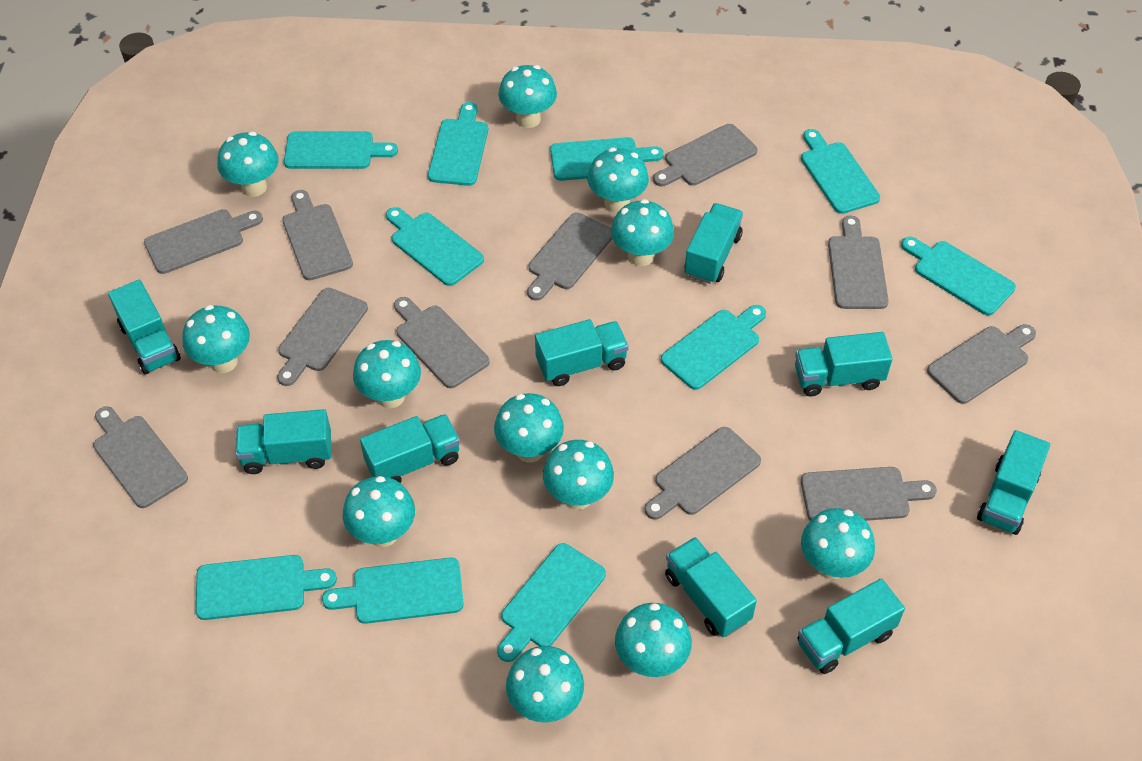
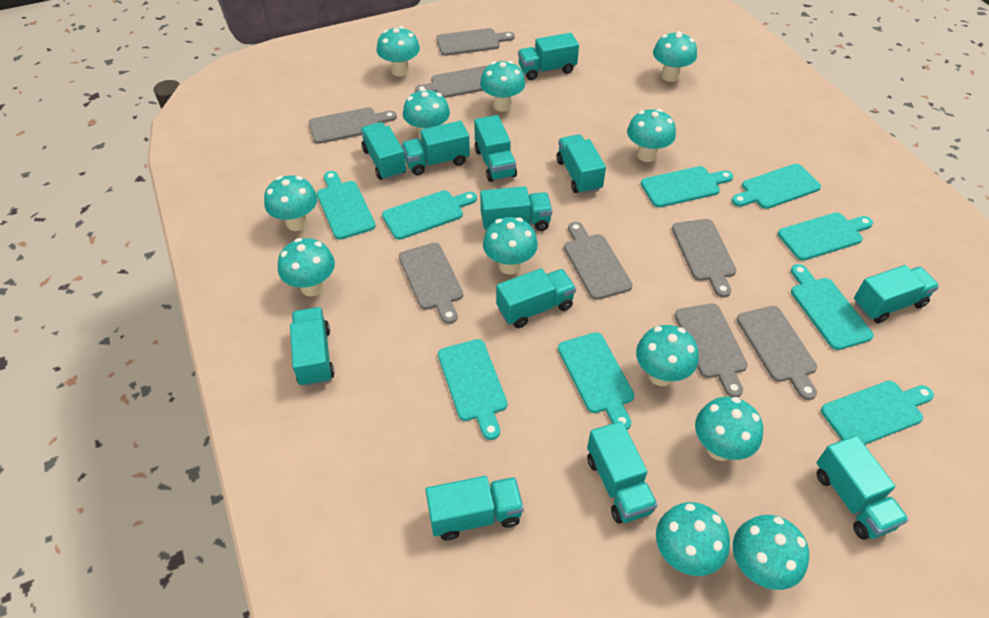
grey cutting board: [93,406,188,508] [144,209,263,274] [277,288,368,386] [282,190,353,280] [394,297,490,388] [527,213,613,301] [645,427,761,520] [653,124,757,186] [801,467,937,521] [828,215,889,309] [927,324,1036,404] = 11 -> [309,107,397,144] [399,243,463,324] [415,66,487,98] [436,28,515,56] [564,222,633,300] [672,219,736,297] [675,303,748,397] [737,306,817,400] = 8
turquoise cutting board: [196,555,337,620] [284,131,398,169] [322,558,464,624] [386,207,484,286] [428,102,488,186] [497,543,606,662] [550,137,664,181] [661,305,766,390] [801,129,880,214] [901,237,1016,316] = 10 -> [317,171,376,240] [382,190,477,240] [438,339,507,440] [558,332,634,430] [641,166,733,207] [732,164,821,209] [778,213,873,261] [791,264,874,350] [821,381,934,445] = 9
turquoise truck: [108,280,181,374] [235,409,331,474] [360,414,460,483] [535,319,629,386] [665,537,757,637] [684,203,743,284] [795,332,893,396] [798,578,905,674] [977,430,1050,535] = 9 -> [290,307,335,387] [360,122,406,180] [401,121,470,175] [425,476,524,541] [474,115,517,182] [480,186,552,231] [496,268,576,328] [518,33,579,80] [557,134,606,194] [587,421,658,524] [816,435,909,540] [854,265,939,323] = 12

